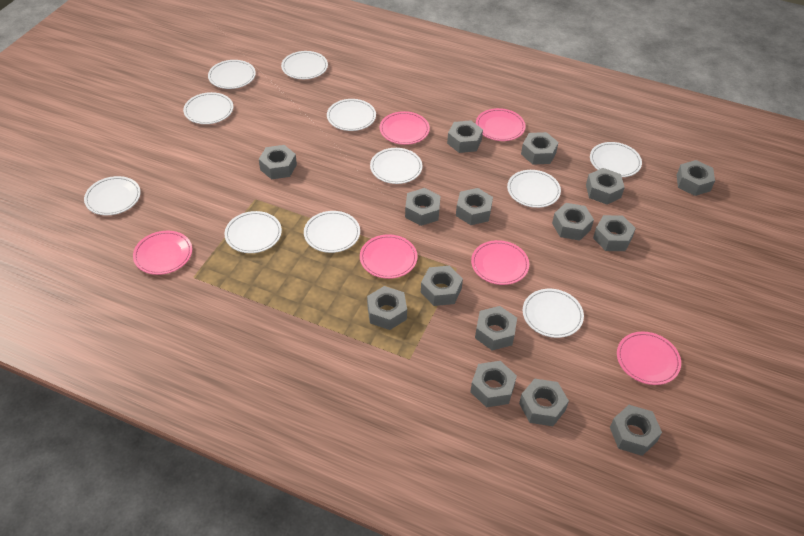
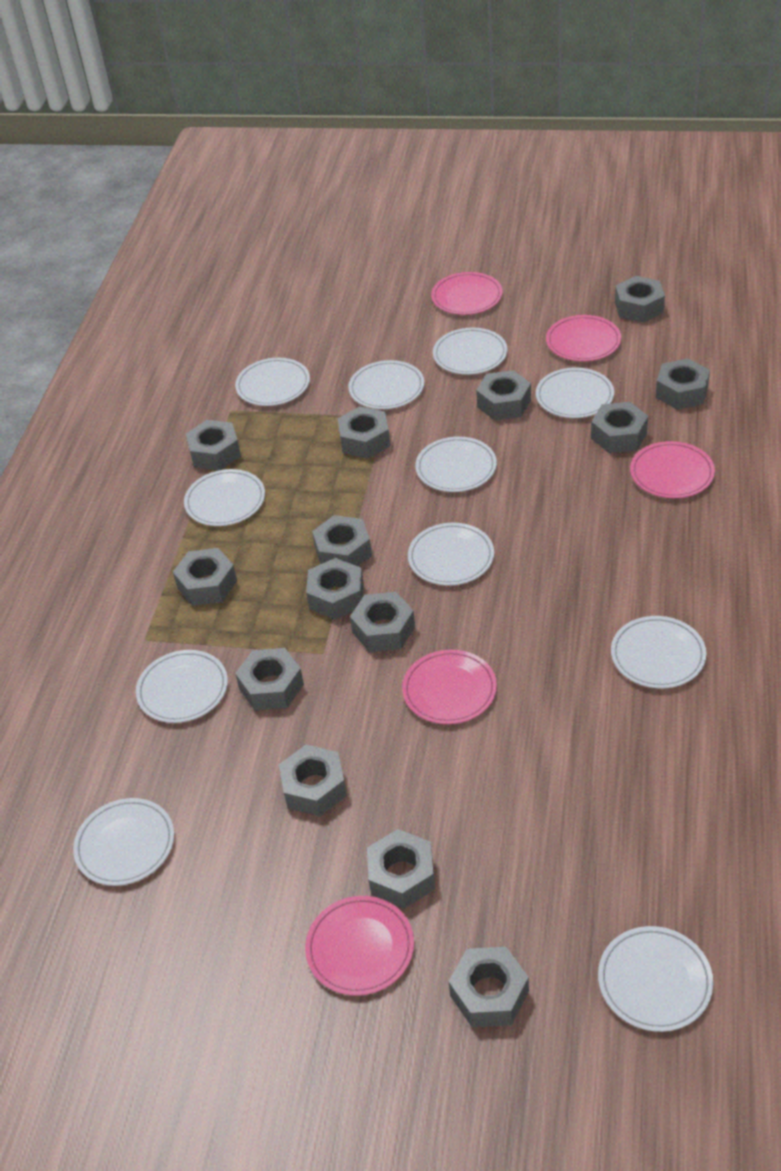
grey nut: [259,145,297,180] [367,286,407,330] [405,188,441,226] [421,266,463,306] [447,120,483,153] [456,188,493,225] [470,361,517,407] [475,306,517,350] [519,379,569,426] [521,132,559,165] [552,203,594,241] [586,168,625,205] [593,215,636,251] [610,405,662,456] [677,160,715,196] = 15 -> [173,548,237,606] [186,420,241,470] [235,648,304,710] [279,745,347,816] [306,558,364,620] [312,515,372,566] [338,406,390,459] [350,592,415,652] [367,829,435,909] [449,947,529,1027] [476,370,531,420] [591,402,648,453] [615,276,665,323] [656,358,710,410] = 14
pink plate: [133,231,192,275] [360,234,418,279] [380,111,430,145] [471,240,529,285] [476,108,525,141] [617,332,681,385] = 6 -> [305,896,414,996] [402,650,497,724] [431,272,503,315] [546,315,621,361] [630,441,715,498] = 5

